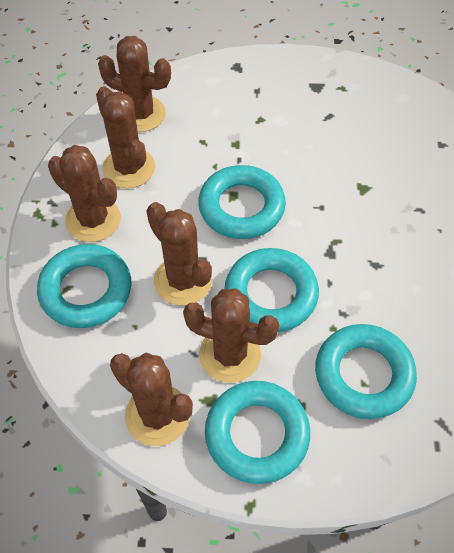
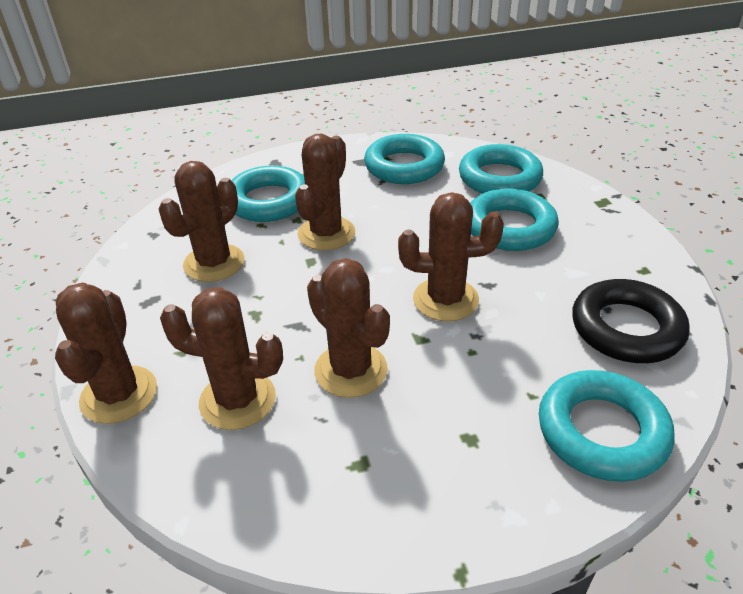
black ring: none = 0 -> [572,279,690,363] = 1

